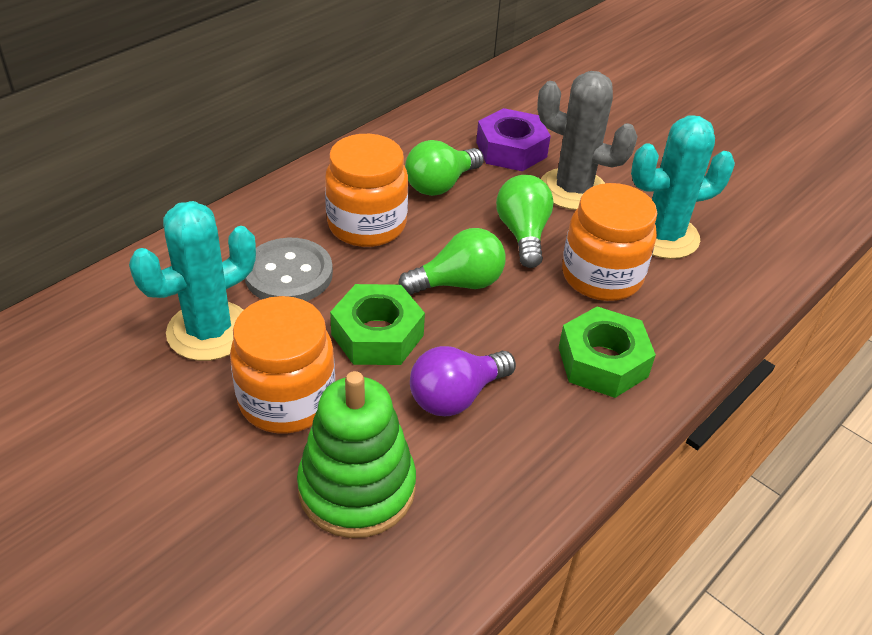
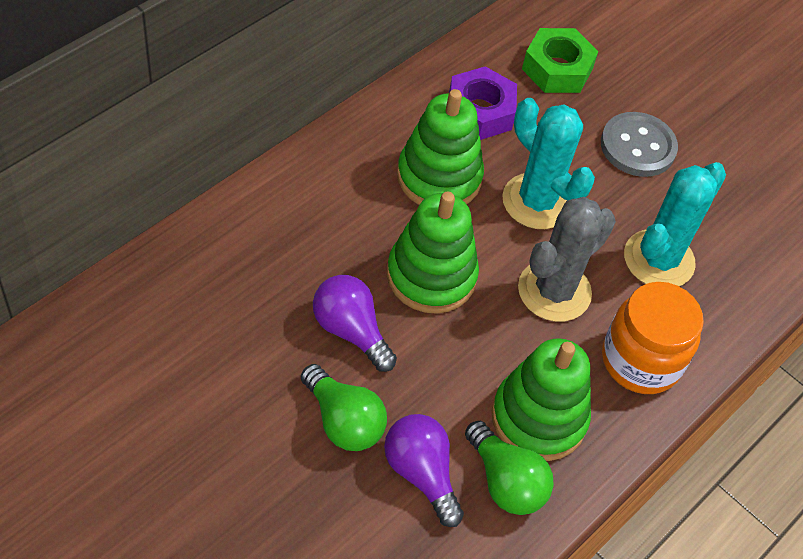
green light bulb: [398,228,506,295] [405,140,484,196] [496,175,554,268] = 3 -> [301,364,387,451] [465,421,554,515] = 2
green nut: [330,284,425,365] [559,306,656,398] = 2 -> [522,28,598,93] = 1
green stacking toy: [297,371,416,538] = 1 -> [387,191,479,314] [397,89,484,205] [492,338,591,461] = 3
orange jar: [230,296,335,433] [325,134,408,247] [562,183,657,301] = 3 -> [602,282,704,394] = 1
purple light bulb: [410,346,516,416] = 1 -> [313,275,397,372] [384,414,464,527] = 2

